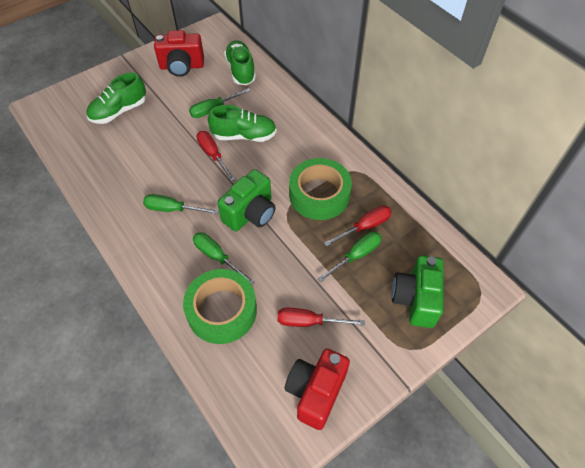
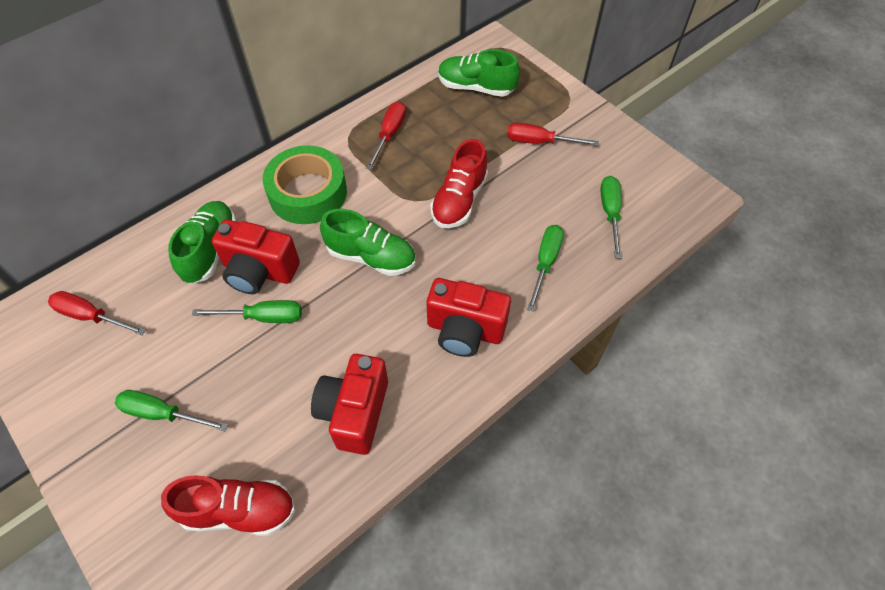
green camera: [217,169,276,232] [392,255,444,328] = 2 -> none = 0
green tape: [183,269,257,344] [289,158,352,220] = 2 -> [263,145,347,224] = 1
red camera: [154,30,204,77] [284,349,350,430] = 2 -> [212,219,300,294] [311,354,388,455] [426,278,511,357] = 3
red shoe: none = 0 -> [161,475,295,536] [430,139,488,228] = 2

